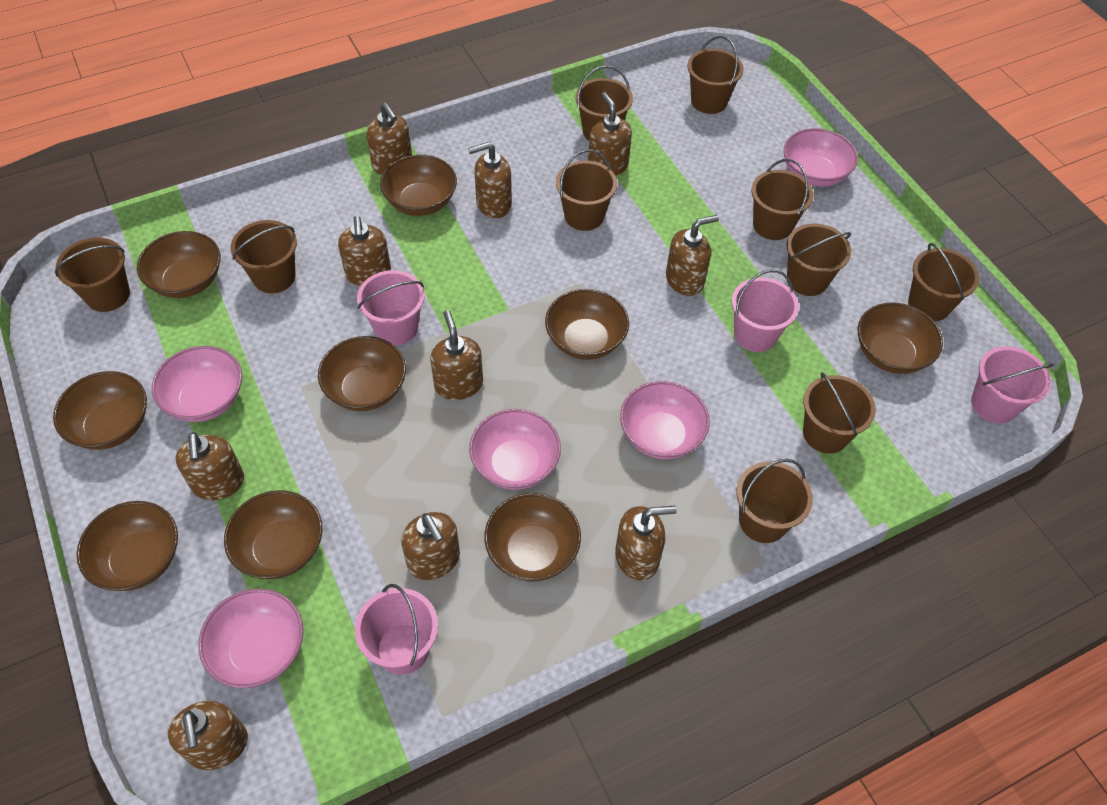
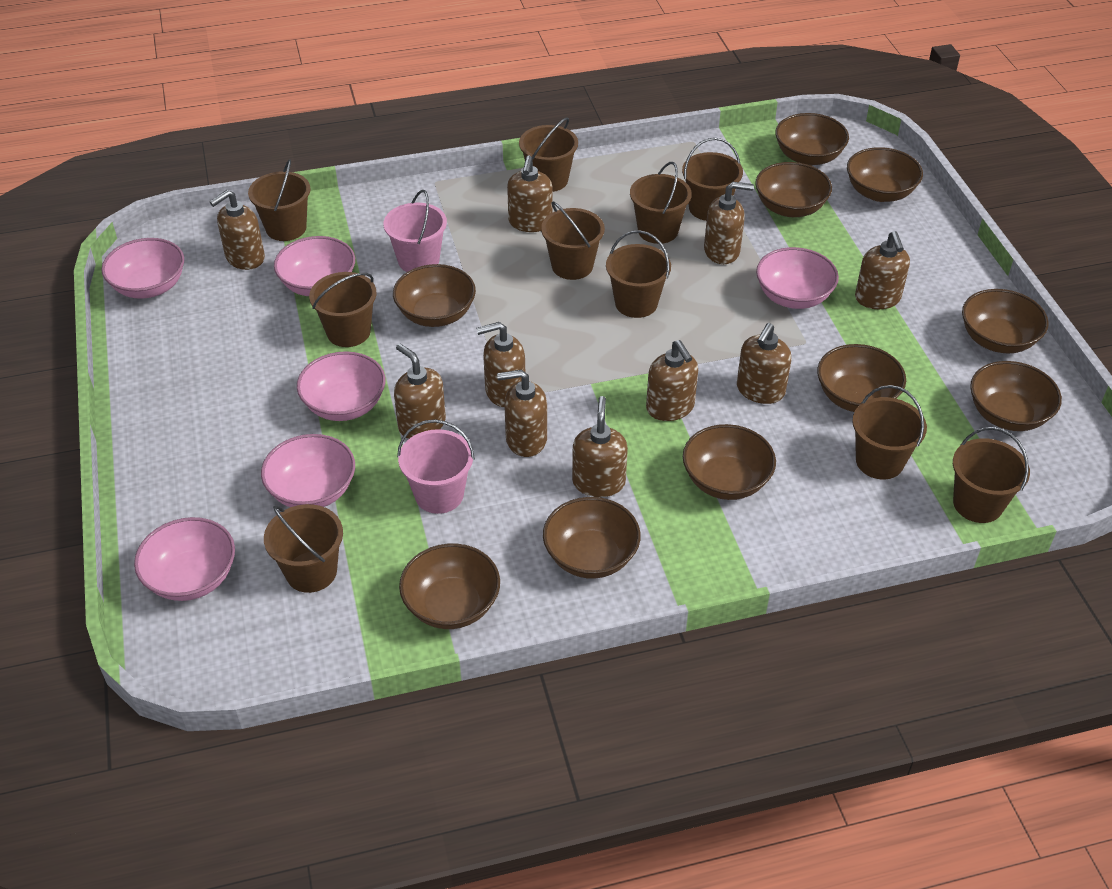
brown bowl: [53,371,147,450] [77,501,178,591] [137,231,220,298] [224,490,323,579] [318,336,406,411] [380,155,457,216] [484,493,581,581] [545,289,629,360] [858,303,943,374] = 9 -> [393,264,476,327] [399,543,500,629] [543,497,641,579] [683,424,776,500] [755,162,832,217] [775,113,849,166] [817,344,906,412] [847,147,923,202] [962,289,1049,353] [970,361,1062,431] = 10
pink bowl: [152,346,242,422] [198,589,303,688] [469,409,561,490] [620,381,710,459] [783,128,858,187] = 5 -> [101,238,184,299] [134,517,235,601] [261,434,355,507] [274,236,355,296] [297,351,385,421] [756,247,839,309] = 6
pink bucket: [355,584,438,675] [357,270,425,345] [731,269,799,352] [971,347,1054,423] = 4 -> [384,190,447,272] [397,419,475,514] = 2

